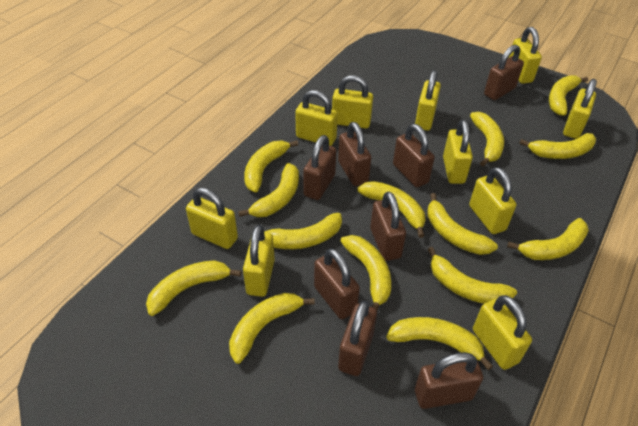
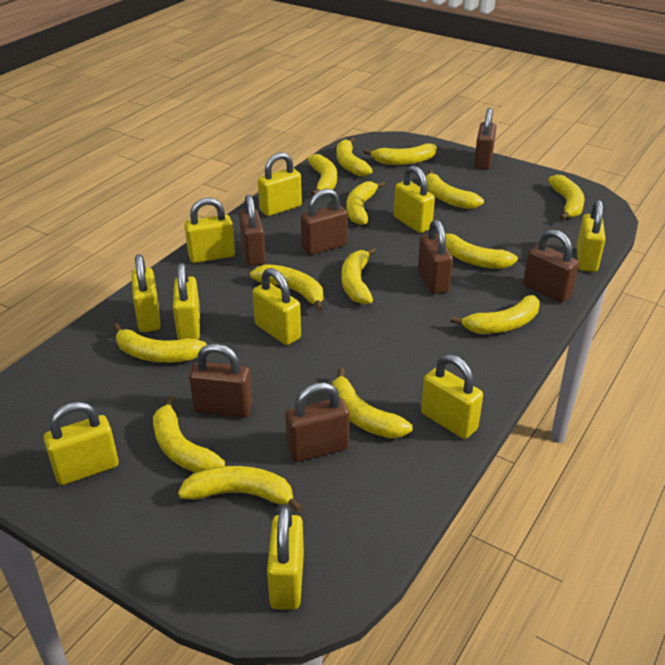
brown padlock: [303,135,336,200] [314,248,360,319] [338,122,371,186] [338,301,377,376] [370,192,406,261] [393,124,435,187] [415,352,483,409] [484,45,524,100] = 8 -> [189,344,253,417] [239,195,266,266] [285,382,350,462] [301,189,348,255] [418,220,453,294] [474,108,496,170] [523,230,579,302] = 7

